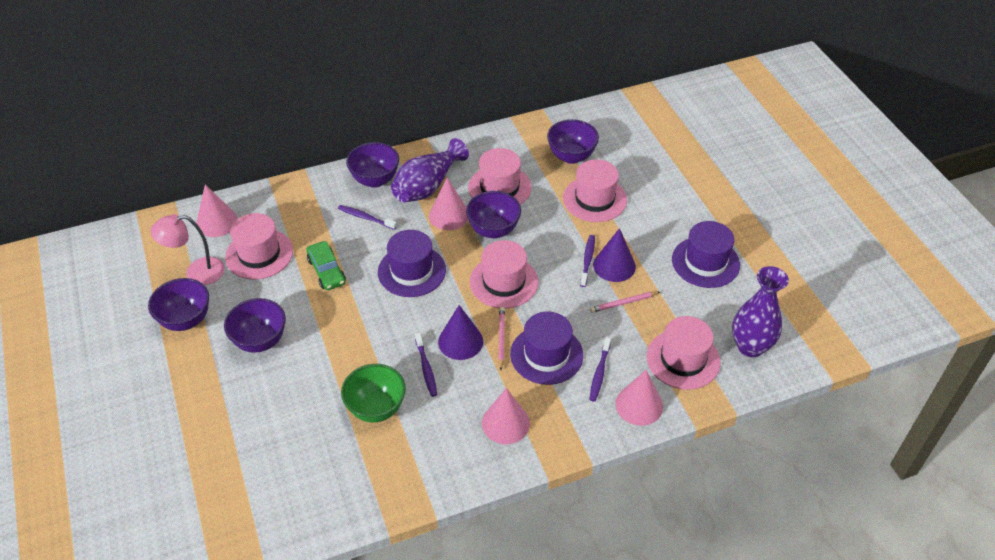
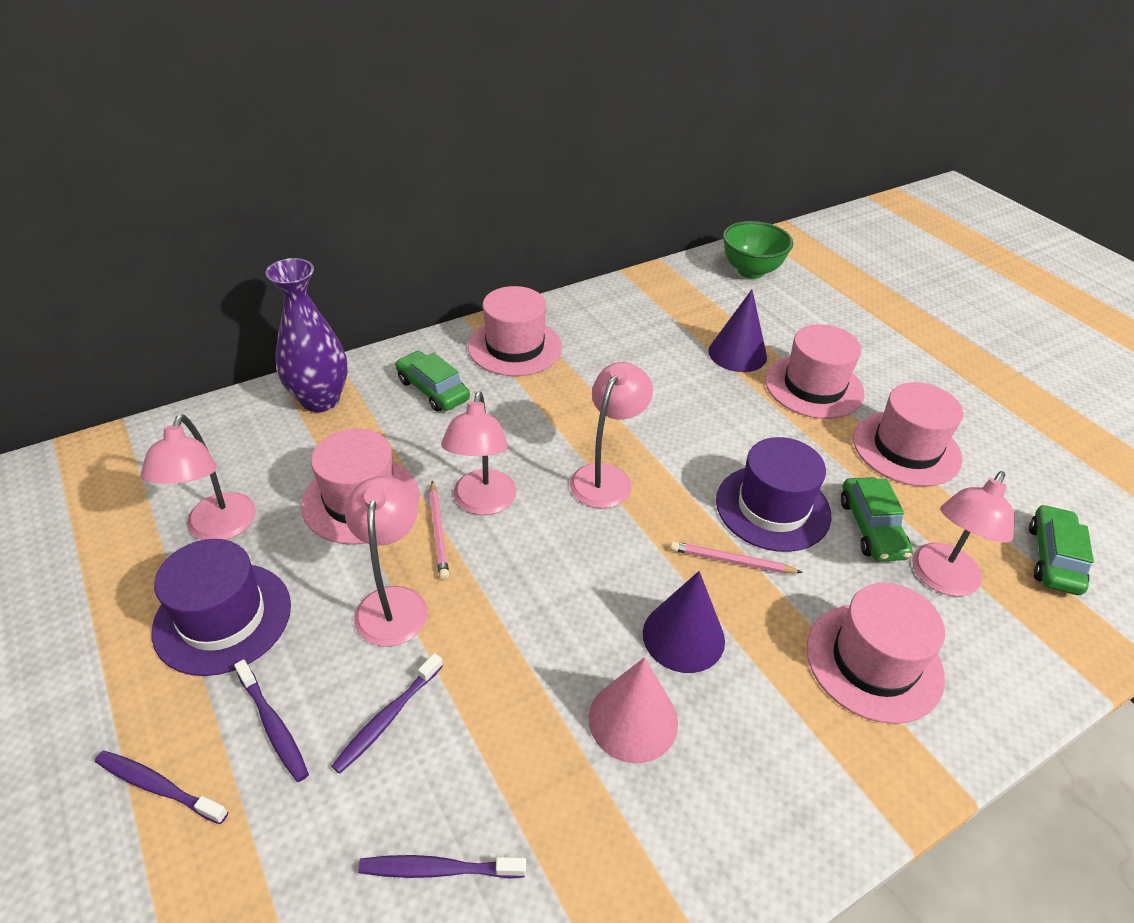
green car: [306,241,346,290] = 1 -> [395,351,470,411] [841,477,912,561] [1029,504,1094,595] = 3
pink cone: [196,184,237,237] [429,178,468,230] [482,388,530,444] [615,370,663,426] = 4 -> [589,657,678,763] = 1
pink lamp: [150,214,225,285] = 1 -> [140,414,256,540] [345,476,427,647] [441,391,516,515] [570,362,653,508] [912,471,1015,596] = 5
purple bowl: [148,278,209,331] [224,298,286,353] [346,142,399,188] [466,191,521,238] [547,119,599,164] = 5 -> none = 0
purple hat: [378,230,446,297] [510,311,583,385] [672,221,740,288] = 3 -> [152,539,291,676] [716,437,831,552] = 2
purple vase: [391,138,469,202] [732,266,789,357] = 2 -> [266,258,348,412] = 1

